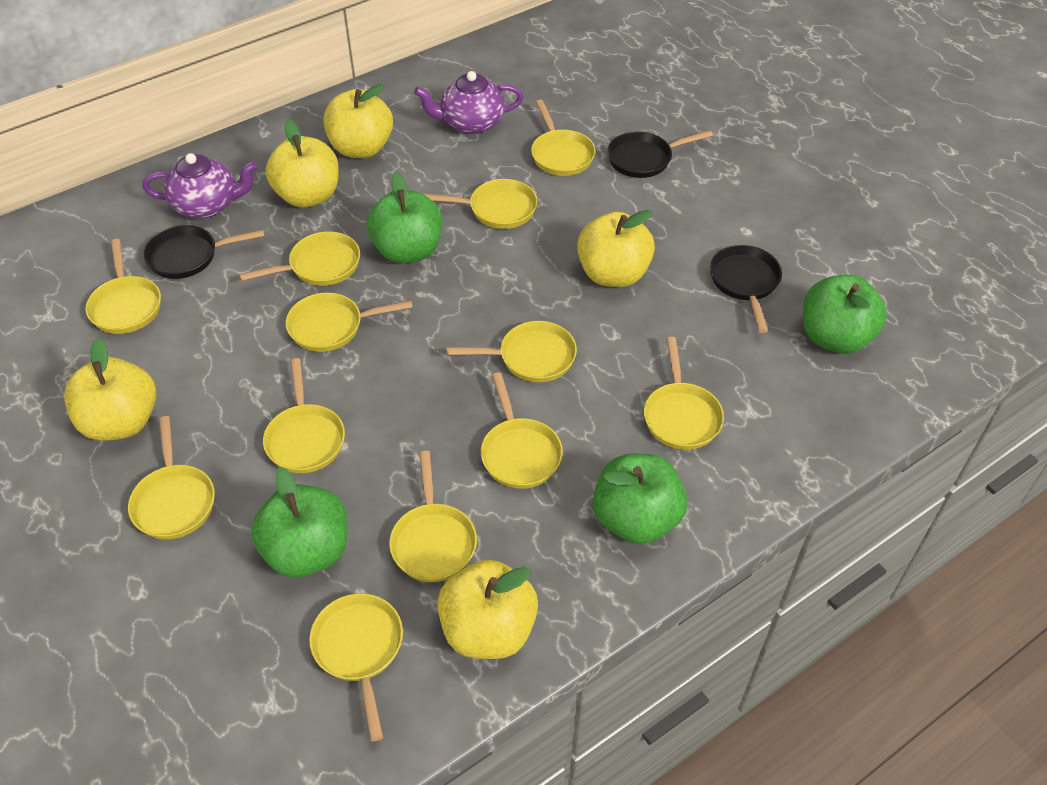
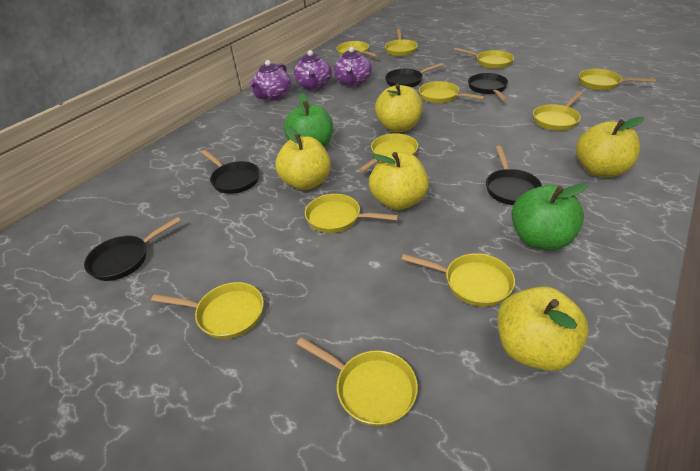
black pan: [143,225,265,279] [607,130,713,178] [710,245,782,333] = 3 -> [84,217,181,281] [201,150,259,194] [385,63,444,88] [468,73,508,101] [486,146,542,205] = 5
green apple: [251,467,347,578] [367,171,442,264] [593,454,687,544] [803,275,887,354] = 4 -> [284,93,333,147] [511,184,588,250] = 2
purple teapot: [142,153,257,218] [414,71,523,134] = 2 -> [249,60,291,101] [294,50,332,90] [334,47,372,87] = 3
yellow pan: [86,239,161,334] [128,416,215,539] [239,231,360,286] [263,358,345,473] [286,292,413,352] [309,593,403,741] [389,451,477,582] [423,179,538,229] [446,321,577,382] [481,372,563,489] [531,100,596,176] [644,337,724,450] = 12 -> [151,282,264,339] [296,337,418,426] [305,194,399,233] [336,41,378,57] [358,133,418,172] [385,29,418,56] [401,253,515,307] [419,81,485,103] [454,48,514,69] [533,91,583,131] [579,69,656,90] = 11

